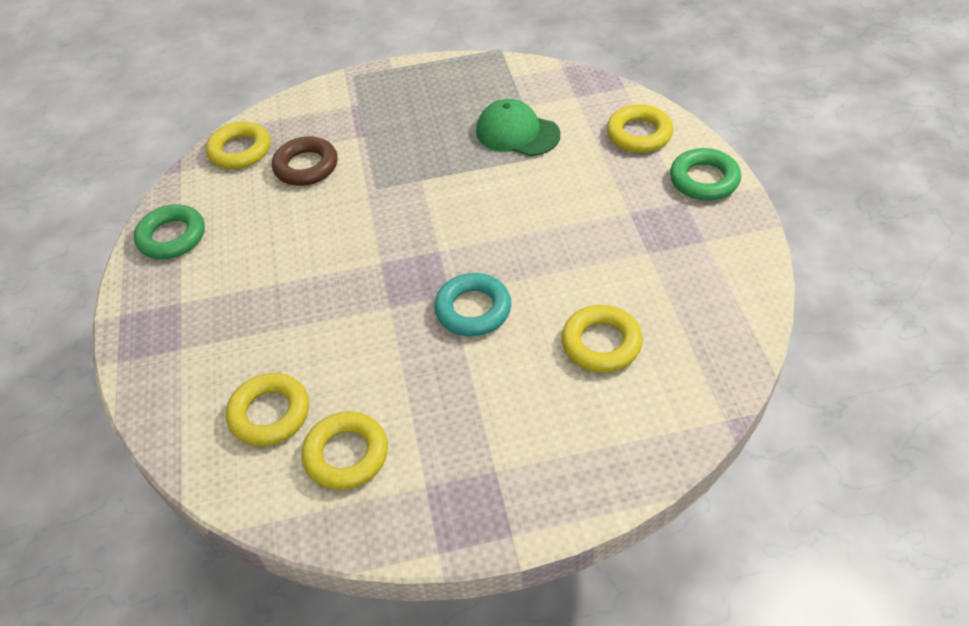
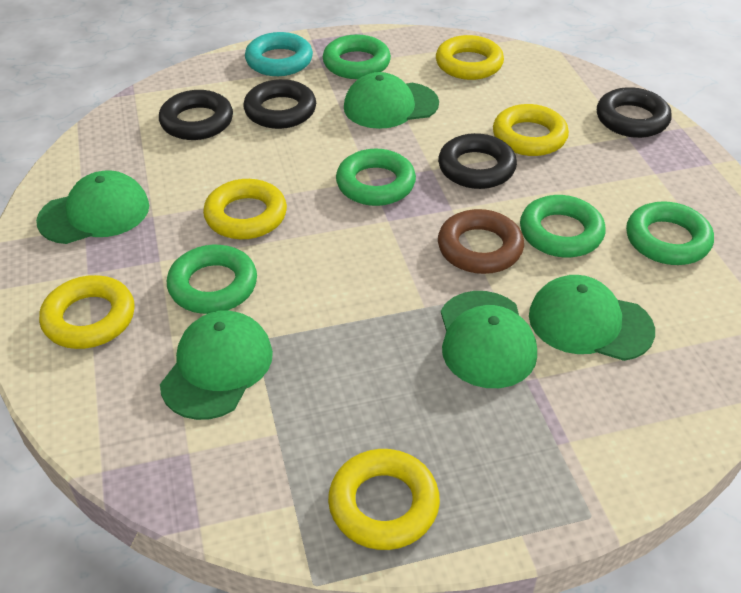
black ring: none = 0 -> [159,90,233,140] [243,79,316,129] [438,133,517,189] [597,87,672,138] = 4
green cap: [476,99,560,156] = 1 -> [36,170,149,244] [160,310,273,420] [344,72,439,129] [441,291,537,388] [529,275,655,361] = 5
green ring: [134,204,205,259] [670,148,741,201] = 2 -> [167,245,257,314] [323,35,391,79] [336,149,416,206] [520,195,606,257] [626,201,714,265] = 5

